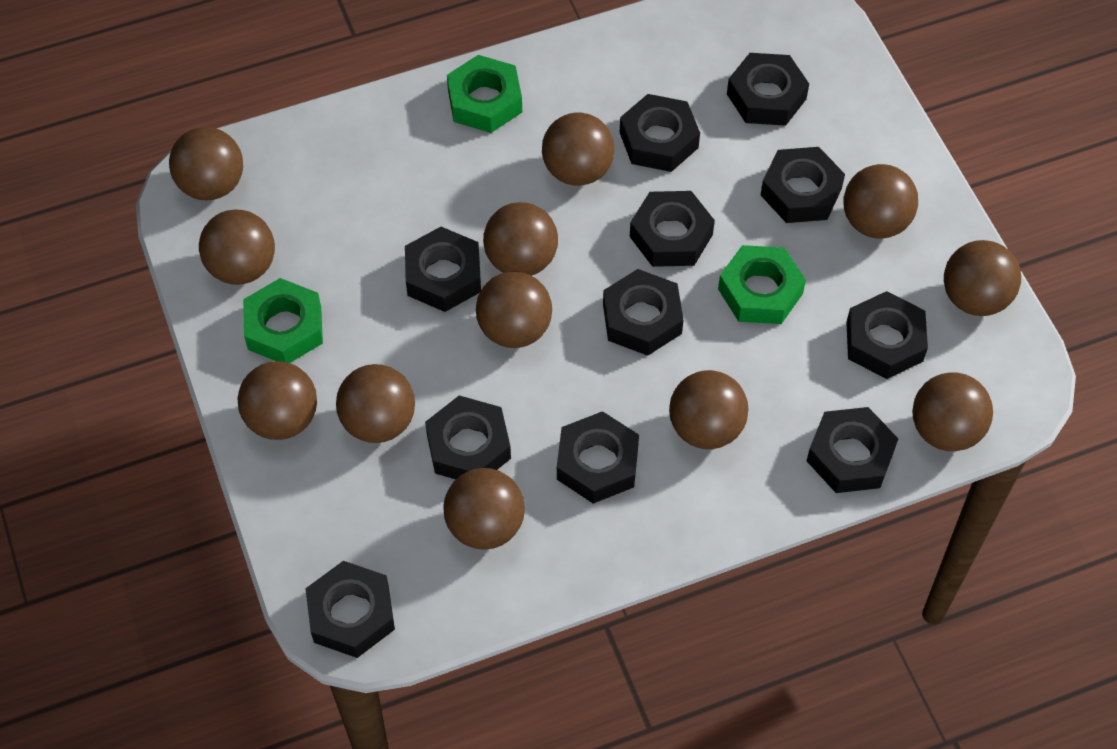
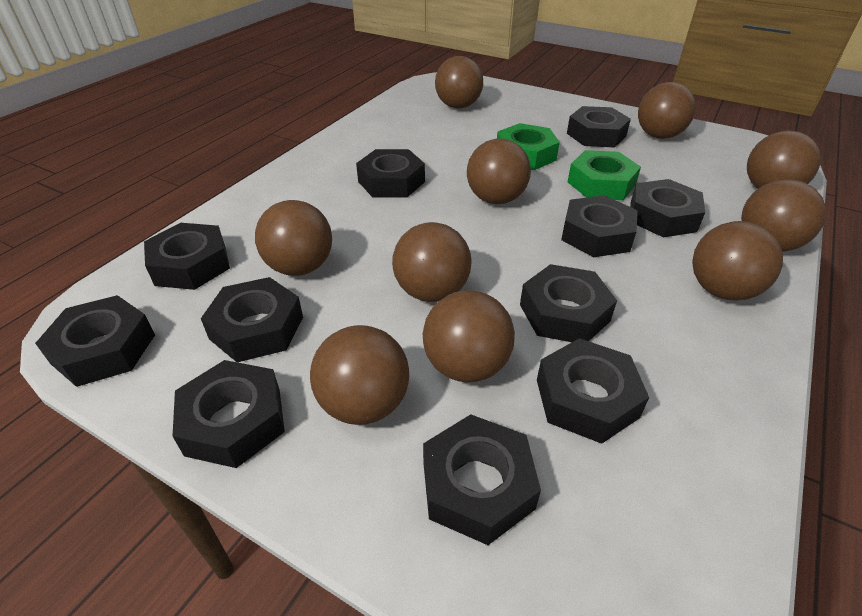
brown ball: [169,127,243,201] [199,210,275,285] [237,361,317,440] [336,364,415,443] [443,468,525,550] [476,271,552,348] [483,202,558,276] [542,113,615,186] [669,370,749,449] [843,164,918,239] [912,372,993,451] [944,240,1021,316] = 12 -> [255,200,332,276] [310,325,409,425] [392,222,472,302] [423,290,515,382] [435,56,483,108] [467,138,531,204] [638,82,696,139] [692,221,783,300] [741,179,826,252] [747,131,821,189] = 10
green nut: [243,278,323,363] [447,55,522,133] [718,245,806,324] = 3 -> [497,123,560,170] [568,150,641,200] = 2

